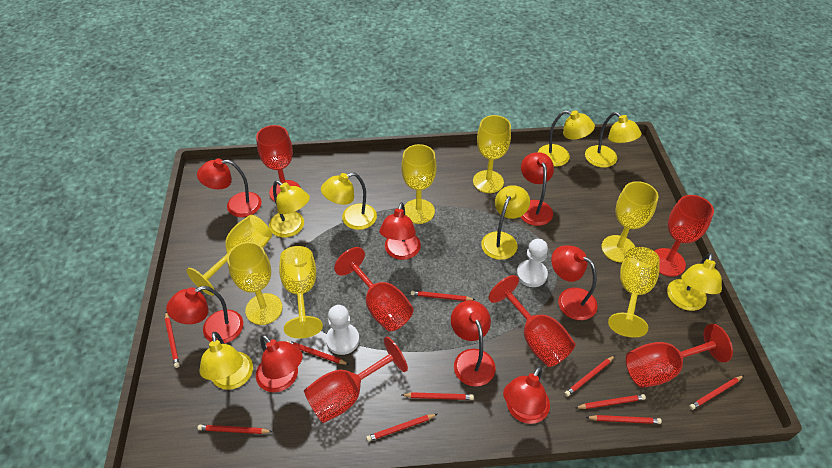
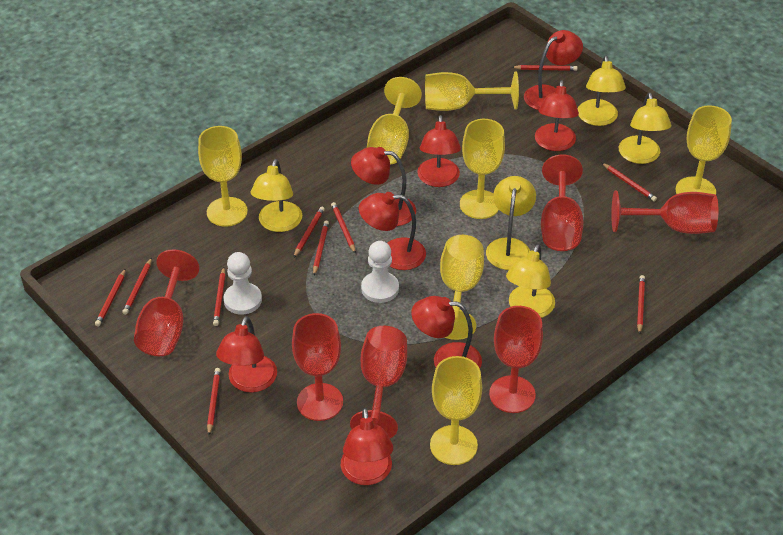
yellow lamp: [199,332,253,390] [269,180,310,238] [321,172,377,230] [481,185,530,260] [538,110,595,167] [585,112,642,168] [667,253,722,311] = 7 -> [251,159,302,232] [486,176,536,270] [506,244,555,318] [578,55,626,126] [619,92,671,164] = 5

